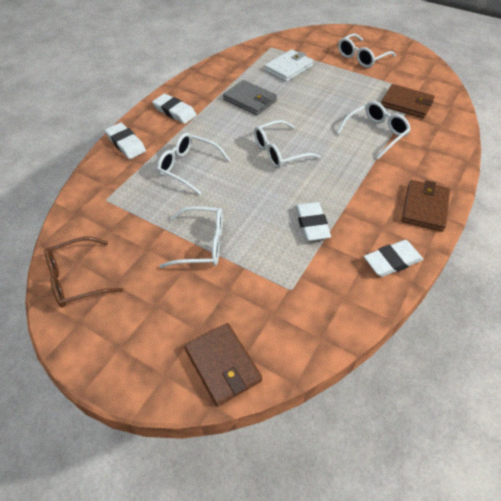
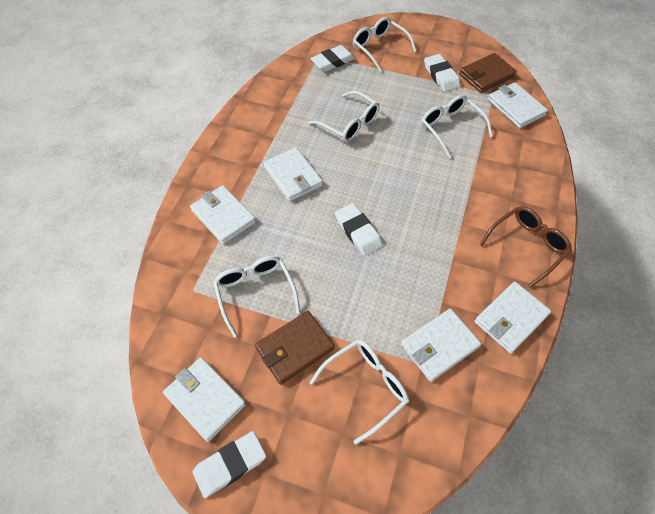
brown wallet: [184,323,262,407] [381,84,435,118] [402,180,450,232] = 3 -> [255,311,335,385] [459,53,517,93] = 2
grey wallet: [223,80,277,115] = 1 -> none = 0
white wallet: [264,49,314,82] = 1 -> [163,357,246,442] [190,185,256,244] [263,147,323,202] [401,309,481,382] [474,282,551,354] [488,82,548,128] = 6

